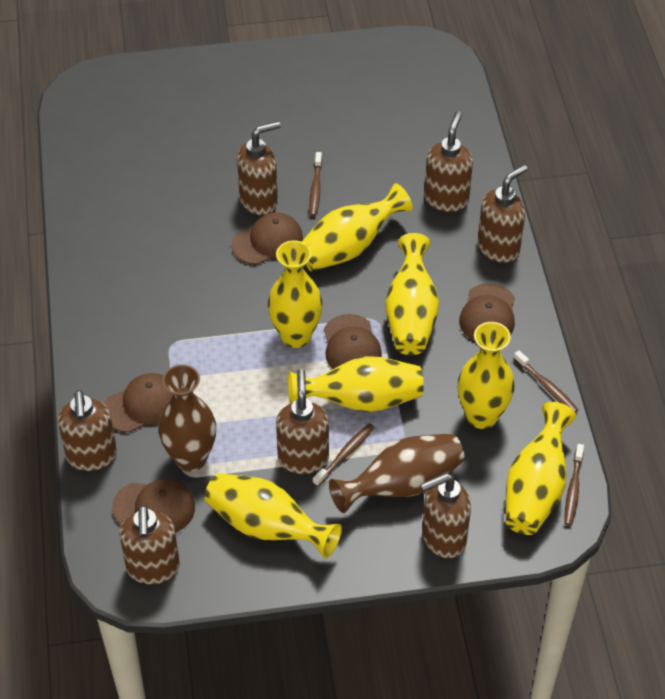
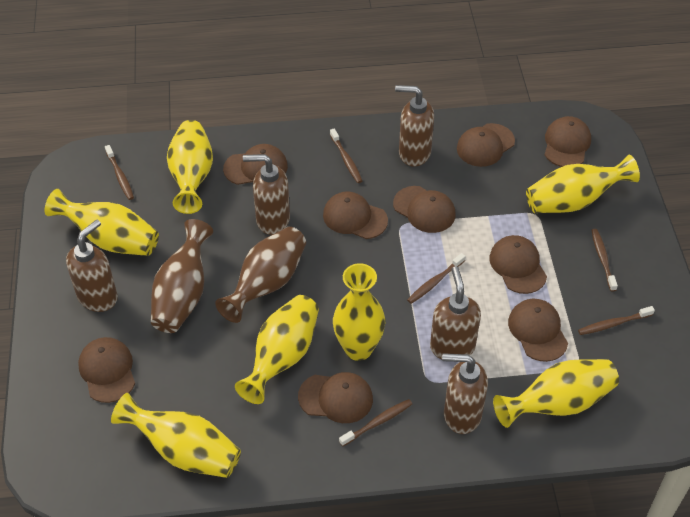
brown cap: [104,373,173,433] [112,479,195,532] [232,212,303,265] [324,314,382,369] [459,283,515,342] = 5 -> [78,337,135,403] [223,144,288,185] [298,372,373,423] [323,191,388,239] [393,186,456,233] [457,123,515,167] [489,235,547,294] [508,299,568,362] [545,116,591,167] = 9
brown soap dispenser: [58,390,117,471] [119,505,180,585] [237,121,281,216] [276,369,329,474] [420,473,471,558] [424,111,473,212] [478,164,527,263] = 7 -> [66,219,118,312] [243,154,290,235] [395,85,434,167] [430,266,481,360] [442,353,488,434] = 5
brown toothbrush: [309,152,322,217] [313,423,375,487] [514,350,579,413] [564,444,584,526] = 4 -> [105,145,134,200] [330,128,362,183] [339,399,412,446] [407,253,466,304] [578,306,655,335] [591,229,618,292] = 6

